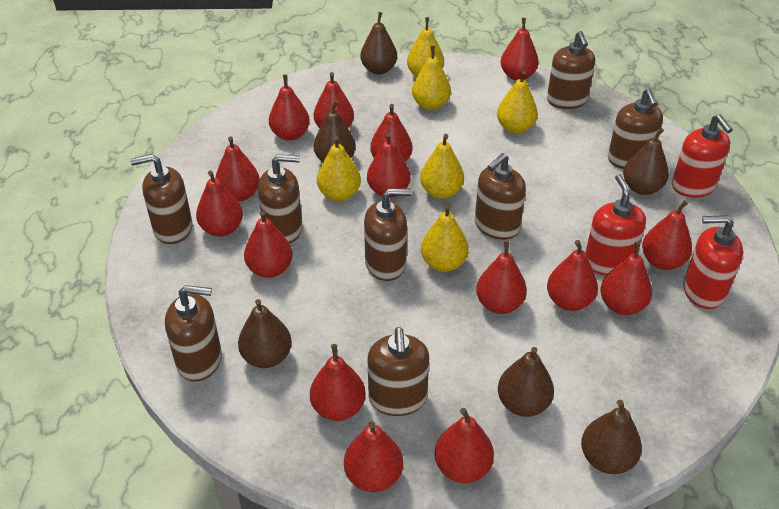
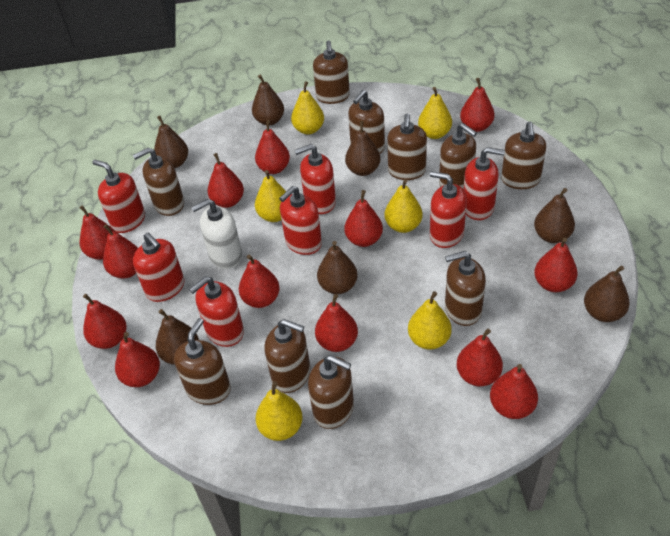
brown pear: [238,299,292,368] [314,100,356,162] [360,12,397,75] [498,347,554,417] [581,400,642,474] [623,128,669,195] = 6 -> [154,116,188,168] [156,309,199,365] [252,75,284,125] [317,241,357,294] [345,121,380,176] [534,188,575,243] [584,266,630,322] = 7
brown soap dispenser: [130,154,193,244] [165,285,222,382] [258,154,303,244] [364,188,412,281] [367,327,429,416] [475,153,526,240] [547,31,595,109] [608,88,663,169] = 8 -> [133,147,184,216] [174,318,231,405] [264,319,310,393] [308,355,354,429] [313,40,350,104] [348,90,385,154] [387,114,427,180] [439,123,477,189] [445,251,486,326] [501,121,546,189] = 10
red pear: [196,170,243,237] [215,136,260,202] [244,211,293,278] [269,75,310,141] [310,344,366,421] [314,72,354,128] [344,421,403,492] [367,133,411,198] [370,104,413,162] [434,408,494,483] [476,241,527,314] [501,18,538,81] [547,240,598,311] [600,242,652,315] [642,200,692,270] = 15 -> [79,205,116,260] [83,294,127,349] [103,224,138,279] [115,332,160,387] [208,153,244,208] [239,255,280,308] [255,120,290,174] [315,294,358,352] [344,190,383,247] [457,329,503,387] [460,78,495,132] [490,364,538,419] [534,238,578,292] = 13
red soap dispenser: [585,174,646,276] [672,114,733,198] [683,215,743,309] = 3 -> [92,160,145,233] [133,233,185,302] [189,276,244,347] [279,186,322,255] [295,144,336,214] [430,171,467,248] [463,147,505,220] = 7
white soap dispenser: none = 0 -> [191,199,242,269] = 1

